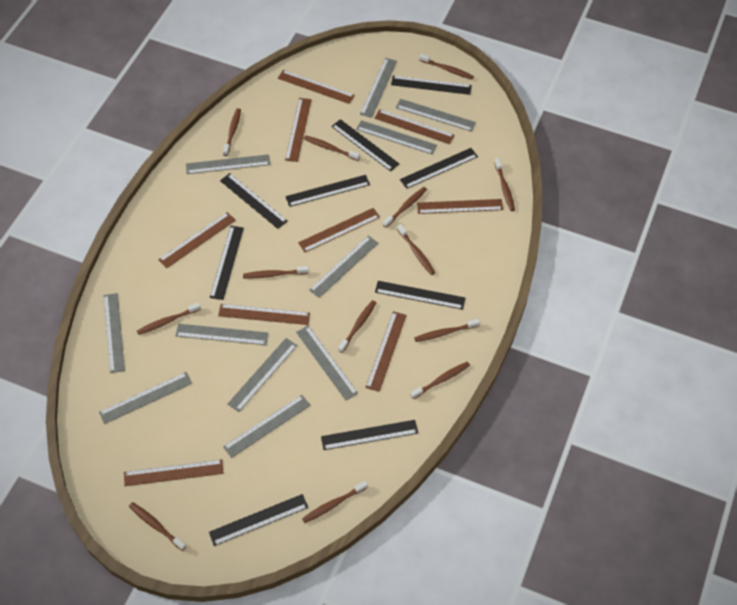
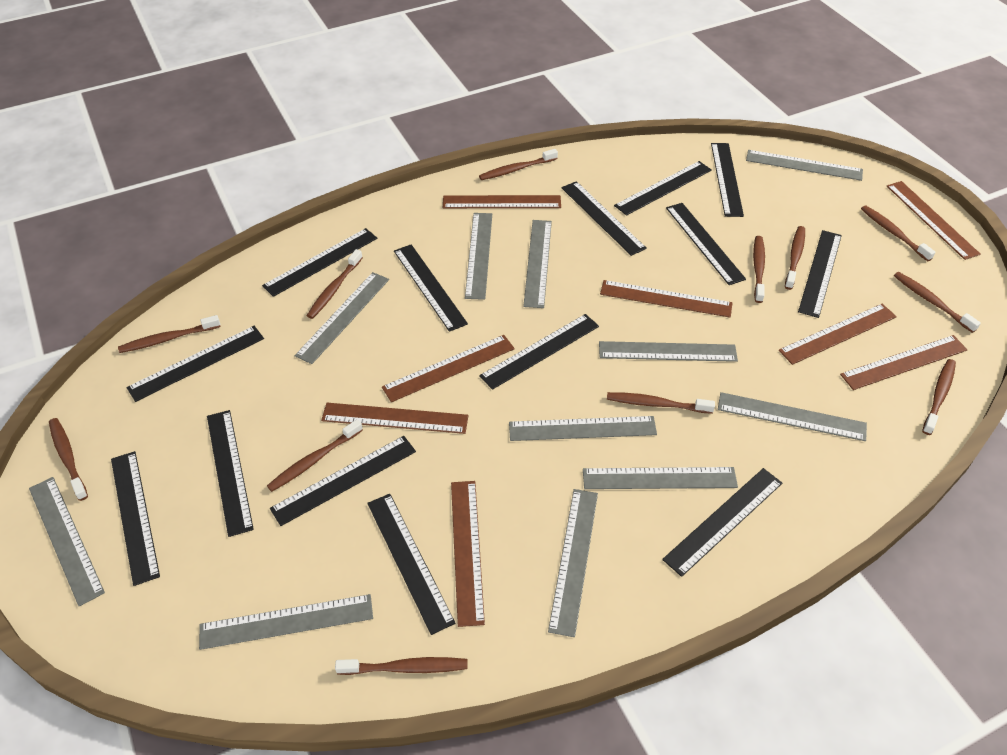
black ruler: [209,494,308,546] [210,226,244,300] [220,173,288,229] [285,175,370,207] [321,420,418,450] [331,119,399,171] [375,281,465,310] [391,76,472,95] [400,148,478,189] = 9 -> [111,451,160,586] [126,326,264,402] [207,410,254,537] [262,228,377,297] [270,436,416,526] [367,494,455,635] [394,244,468,332] [479,314,599,390] [561,181,647,256] [614,161,712,216] [662,468,782,577] [666,203,746,285] [711,143,744,217] [798,230,842,318] = 14
brown ruler: [124,459,223,486] [158,212,236,268] [218,304,310,325] [278,70,355,104] [285,98,312,162] [298,208,380,253] [365,311,407,392] [375,109,454,144] [417,199,503,214] = 9 -> [321,403,468,434] [382,335,515,402] [443,195,561,208] [451,481,485,627] [600,280,733,318] [779,304,897,365] [840,335,968,390] [887,181,981,260] = 8
brown toothbrush: [129,502,186,551] [137,302,201,335] [223,108,241,156] [243,266,309,278] [302,481,368,523] [304,136,360,161] [338,300,376,353] [383,187,427,228] [397,224,435,275] [411,362,470,399] [414,319,480,342] [419,54,474,80] [494,158,515,211] = 13 -> [49,418,88,501] [118,315,221,353] [267,419,363,492] [307,249,363,319] [335,657,468,675] [479,149,558,180] [607,392,715,414] [753,236,765,303] [785,226,805,290] [861,205,936,261] [894,272,981,333] [922,359,956,435] = 12

